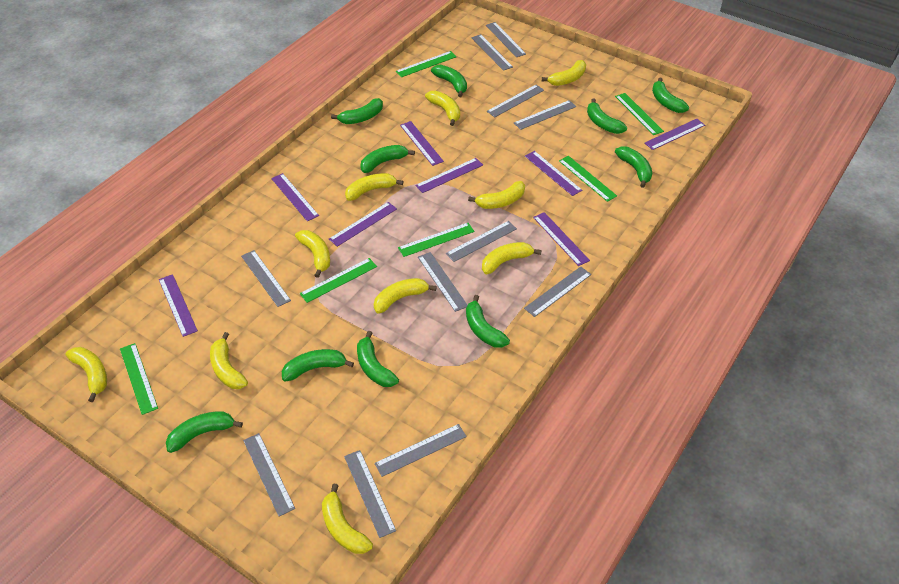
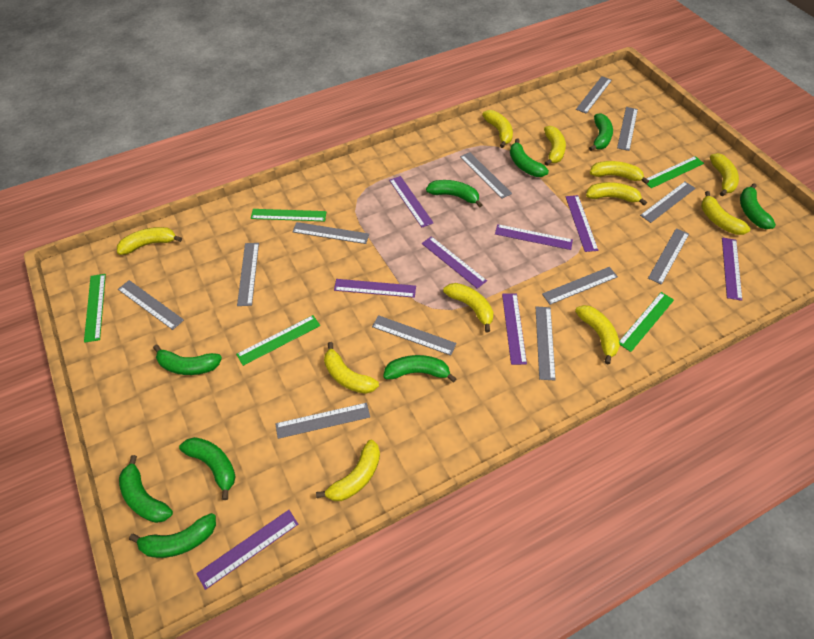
green banana: [166,411,243,453] [282,349,354,382] [331,98,383,124] [357,331,399,387] [360,145,415,173] [431,65,467,97] [466,295,510,348] [587,98,627,134] [615,146,652,188] [652,78,689,113] = 10 -> [119,455,173,523] [129,513,216,558] [153,345,222,375] [179,437,236,500] [383,355,457,382] [426,180,482,208] [510,138,549,177] [589,113,613,151] [740,183,776,229] = 9
green ruler: [120,343,158,415] [300,258,377,303] [396,51,457,77] [398,223,474,257] [559,156,617,202] [615,93,664,135] = 6 -> [84,274,106,343] [236,315,320,366] [251,209,327,221] [619,292,674,352] [646,156,704,188] = 5
grey ruler: [241,250,291,307] [243,433,295,516] [344,450,396,538] [374,424,467,477] [418,252,467,312] [446,221,517,262] [471,34,513,71] [486,22,526,57] [487,85,544,117] [514,100,576,130] [524,266,591,317] = 11 -> [118,280,184,330] [237,243,259,306] [275,403,370,439] [292,222,369,244] [372,315,456,356] [460,152,512,199] [536,307,556,381] [542,267,618,305] [576,76,612,114] [617,107,638,151] [640,182,696,223] [648,228,689,285] = 12
yellow banana: [66,347,107,402] [210,332,248,389] [295,230,330,278] [322,484,373,554] [345,173,404,201] [374,278,437,314] [425,90,460,126] [468,181,525,209] [482,242,541,274] [542,60,586,86] = 10 -> [117,227,182,255] [316,440,380,501] [324,342,379,394] [443,283,493,333] [482,110,513,148] [544,126,566,166] [575,305,620,364] [586,182,647,206] [590,161,649,184] [701,191,750,235] [710,153,739,196] = 11

